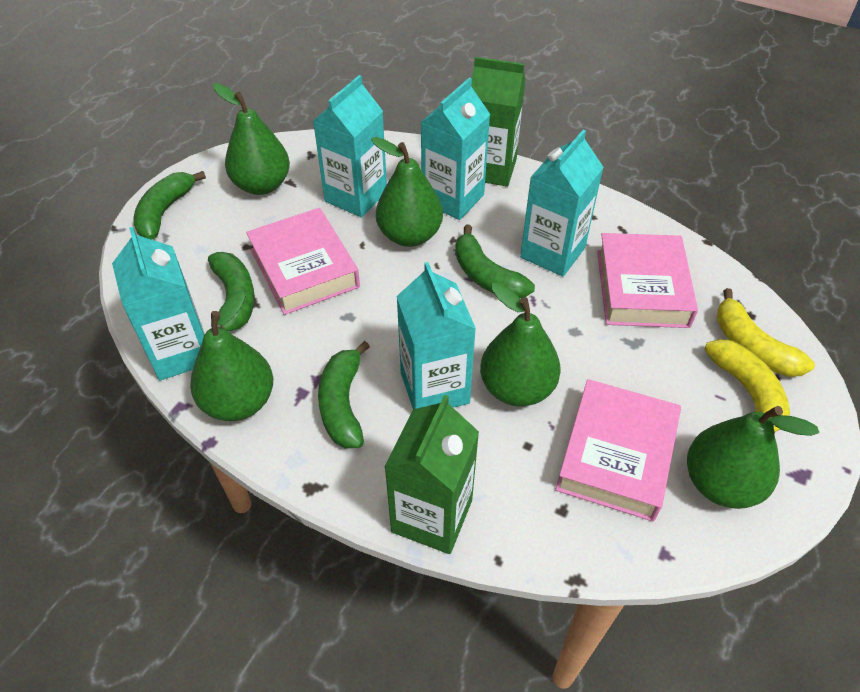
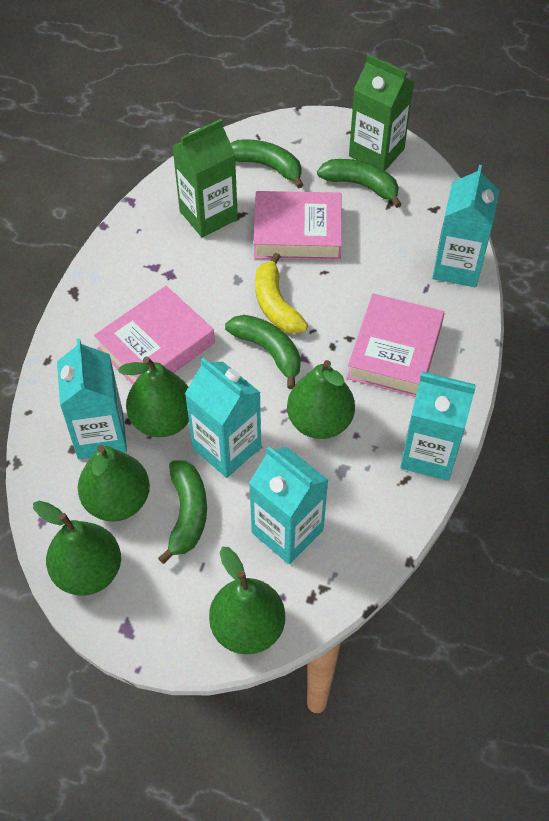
yellow banana: [704,339,790,435] [717,288,815,377] = 2 -> [255,253,308,334] = 1

